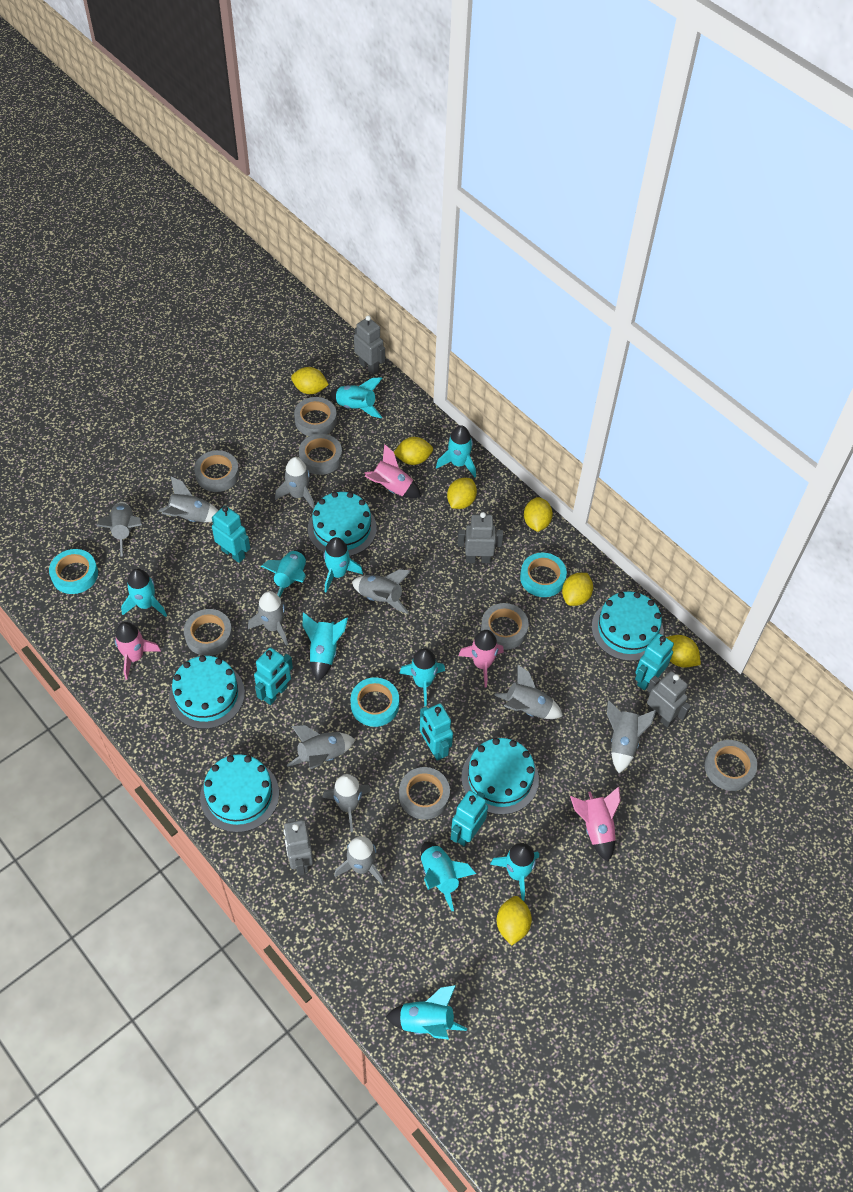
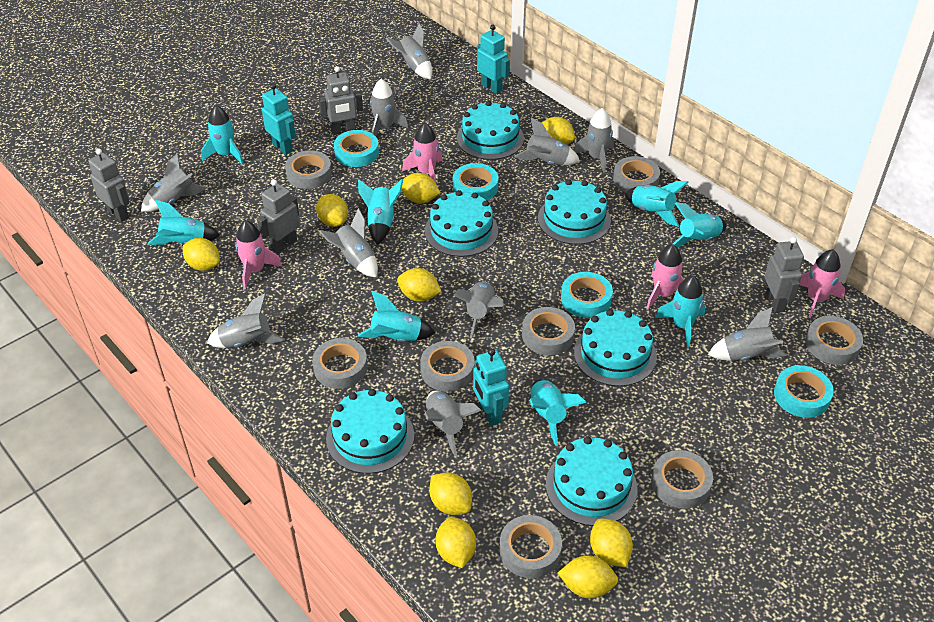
grey tape: [184,609,233,656] [194,450,239,492] [294,397,337,436] [299,434,342,475] [399,767,450,820] [481,603,529,650] [705,740,757,791] = 7 -> [285,150,332,189] [312,338,368,389] [420,341,475,392] [499,515,562,578] [522,307,575,355] [613,156,660,193] [651,450,713,508] [806,316,863,365] = 8
turquoise cake: [169,655,245,729] [200,754,279,833] [308,492,377,556] [461,738,539,815] [592,591,664,661] = 5 -> [326,389,414,474] [425,190,498,257] [457,101,524,160] [538,179,611,245] [546,436,637,526] [574,309,657,386] = 6
turquoise robot: [212,506,250,563] [254,647,293,705] [420,703,453,760] [451,790,488,846] [635,634,674,690] = 5 -> [262,83,296,155] [473,348,509,426] [477,25,510,94] = 3
turquoise rocket: [121,568,167,617] [261,549,306,597] [302,612,348,681] [323,537,363,592] [329,377,382,418] [386,985,467,1040] [399,648,445,706] [421,842,476,911] [436,425,476,477] [490,843,539,901] = 10 -> [148,200,220,245] [201,105,244,165] [358,179,403,245] [358,291,435,342] [529,379,586,446] [625,181,689,227] [655,276,705,347] [673,202,726,247] = 8
turquoise tape: [49,549,98,594] [351,677,399,727] [520,553,567,597] = 3 -> [334,130,379,167] [453,163,499,201] [561,272,613,318] [774,365,834,418] = 4
yellow lemon: [291,367,329,394] [394,437,433,465] [447,478,477,509] [497,896,532,946] [524,497,553,532] [562,573,593,606] [666,635,701,668] = 7 -> [183,238,220,271] [316,194,348,227] [397,268,442,301] [402,173,440,203] [429,472,472,515] [436,517,476,568] [541,117,575,145] [558,556,618,598] [590,518,633,567] = 9

